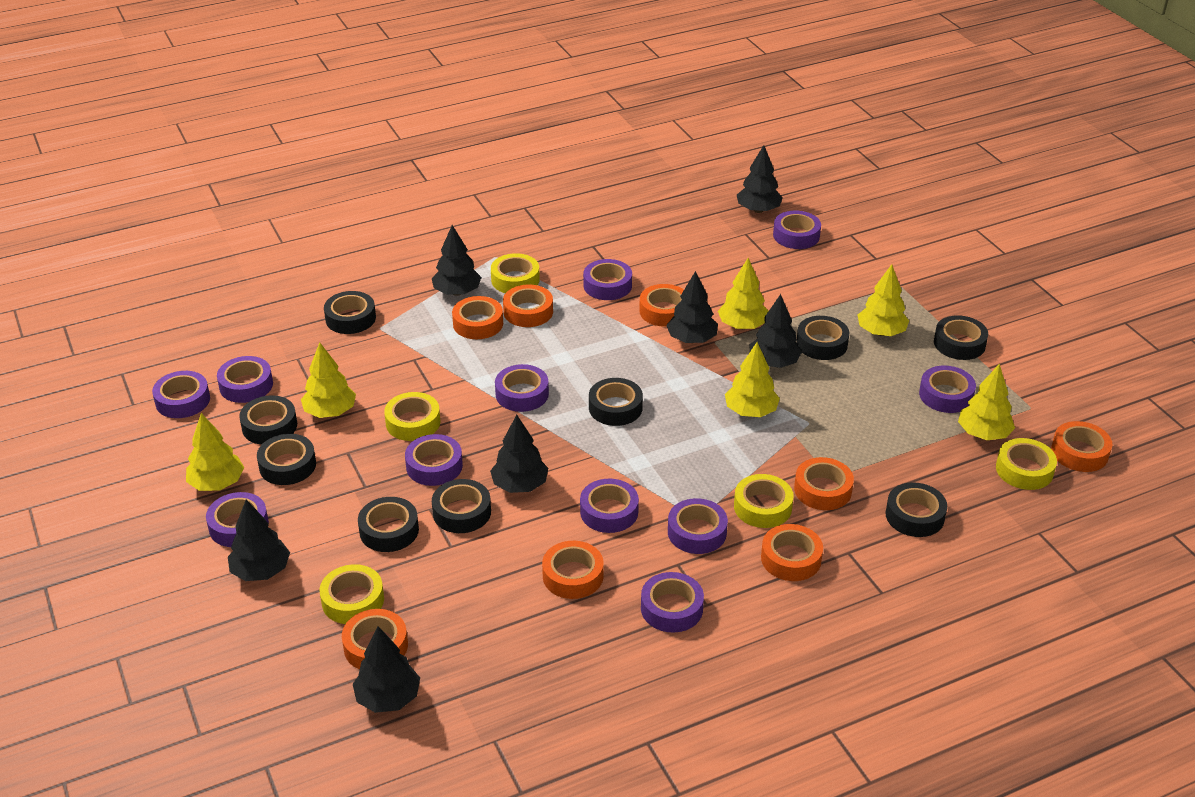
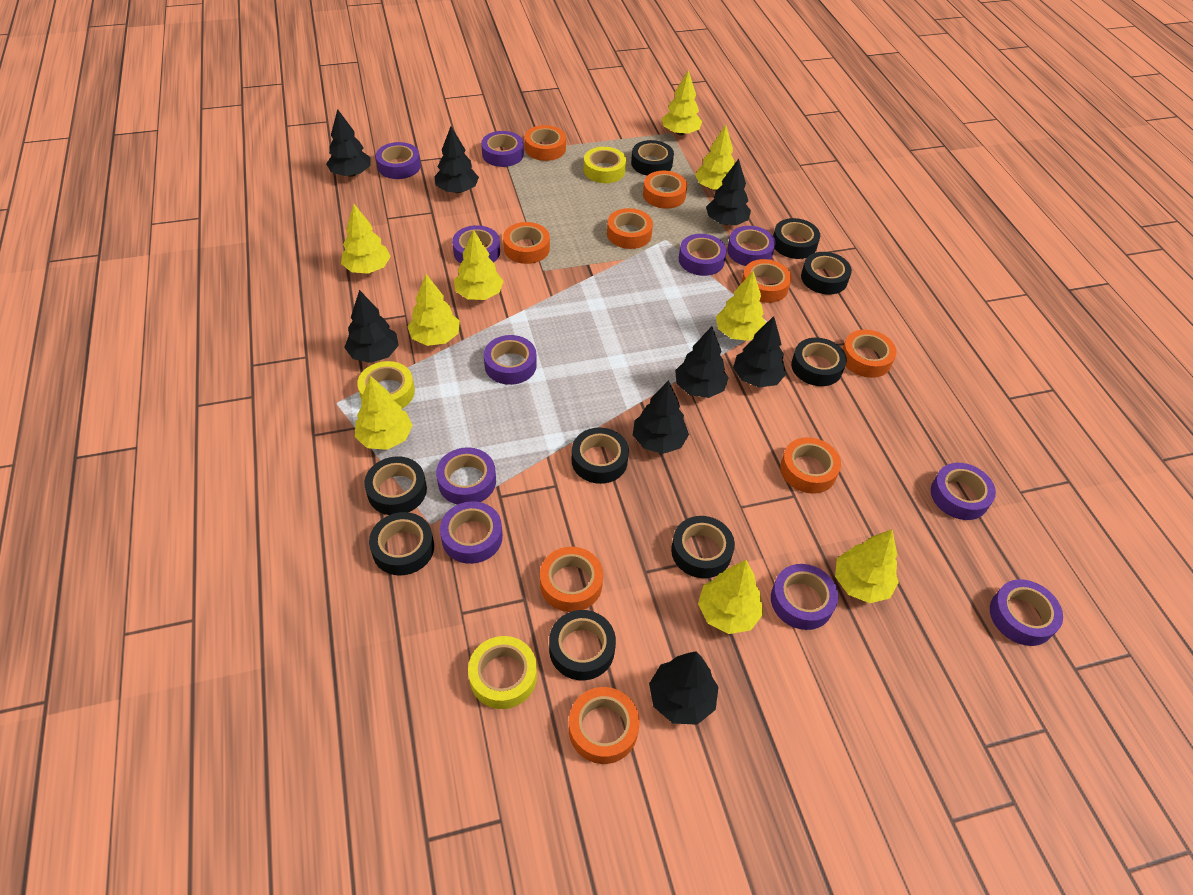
black tree: [228,500,290,581] [353,626,420,713] [432,225,481,296] [490,415,548,493] [666,271,718,343] [737,145,783,213] [750,294,802,368] = 7 -> [326,109,370,177] [344,290,399,363] [434,127,479,193] [633,380,689,454] [649,652,719,725] [675,326,729,398] [706,159,751,225] [733,316,786,388] = 8
orange tape: [342,609,408,669] [452,296,503,339] [503,285,553,327] [542,541,604,599] [639,284,684,327] [761,524,823,581] [794,457,854,510] [1051,421,1112,472] = 8 -> [503,222,550,264] [525,125,566,161] [540,547,603,612] [569,687,640,764] [607,208,653,249] [643,171,687,209] [741,259,792,303] [780,437,841,494] [842,330,897,378] = 9
yellow tape: [320,564,384,624] [384,392,440,441] [491,253,540,293] [734,474,794,528] [996,438,1057,490] = 5 -> [357,361,415,408] [468,636,537,709] [584,147,626,183] = 3
yellow tree: [186,413,245,491] [301,342,356,418] [718,258,769,329] [725,342,780,417] [858,264,909,336] [958,364,1015,440] = 6 -> [341,204,391,274] [355,376,413,450] [408,274,460,346] [454,230,504,300] [662,70,702,135] [695,125,735,191] [698,560,763,634] [716,271,766,341] [835,529,899,603] = 9

